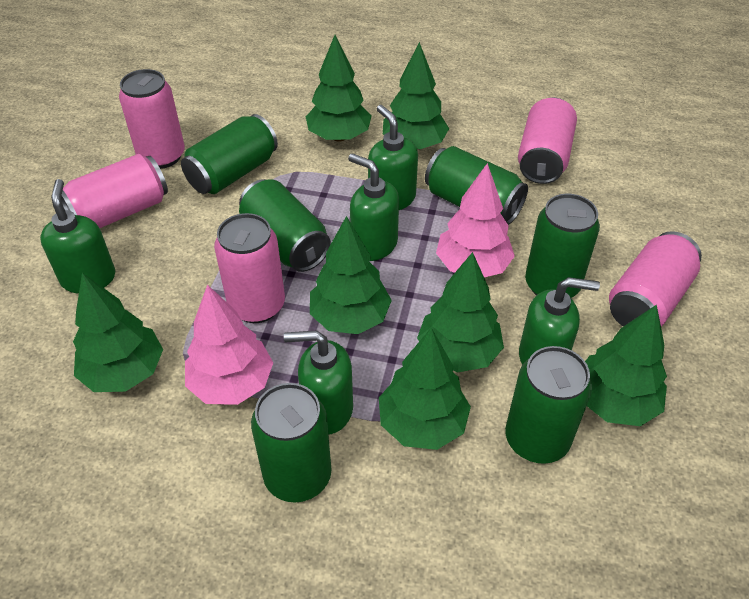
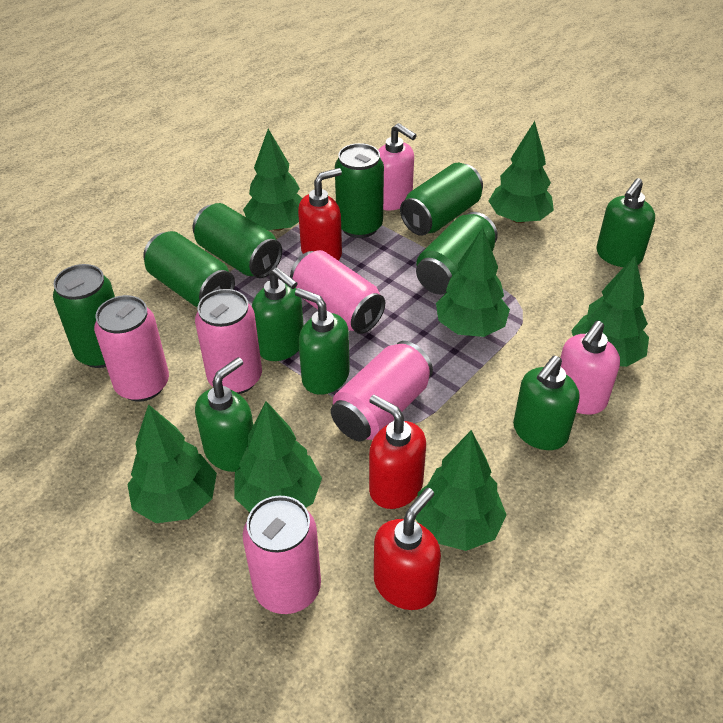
pink soap dispenser: none = 0 -> [378,123,417,210] [560,320,620,415] = 2
pink tree: [185,285,273,405] [436,163,515,277] = 2 -> none = 0
red soap dispenser: none = 0 -> [298,168,342,261] [369,395,426,509] [374,488,441,610] = 3

